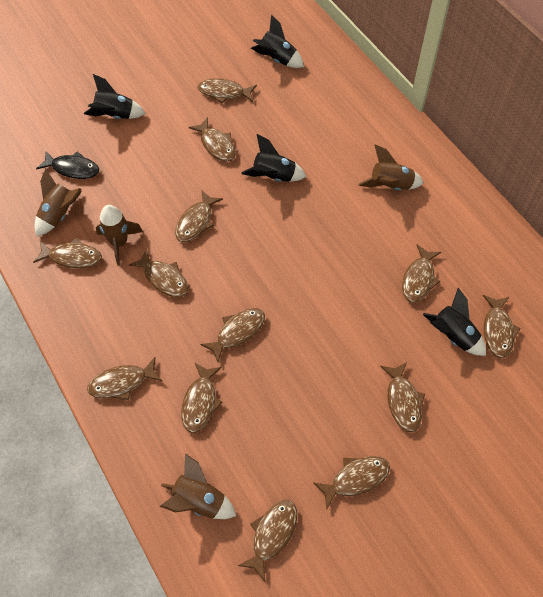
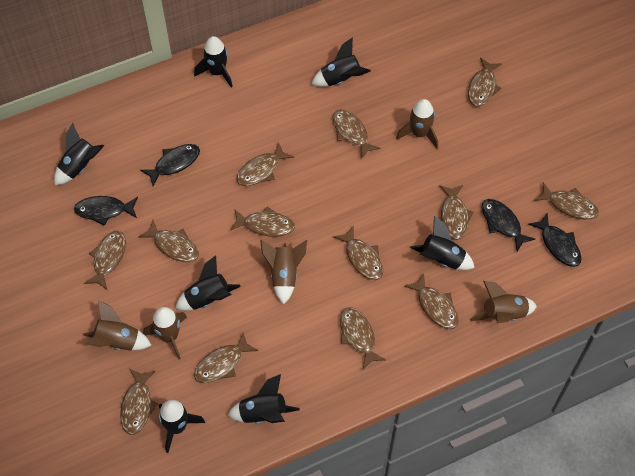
black fish: [36,151,99,179] = 1 -> [74,196,138,226] [140,144,200,186] [481,199,535,251] [528,212,582,267] = 4
black rocket: [84,74,146,119] [241,134,307,182] [251,15,304,68] [423,288,486,356] = 4 -> [54,123,104,185] [159,400,205,453] [175,255,241,311] [194,36,233,88] [227,374,300,423] [312,37,371,87] [410,216,475,270] = 7
brown rocket: [34,169,82,236] [96,205,143,266] [160,453,236,519] [358,144,424,190] = 4 -> [83,300,151,351] [143,307,187,359] [260,240,307,304] [396,99,438,149] [470,281,537,323] = 5

